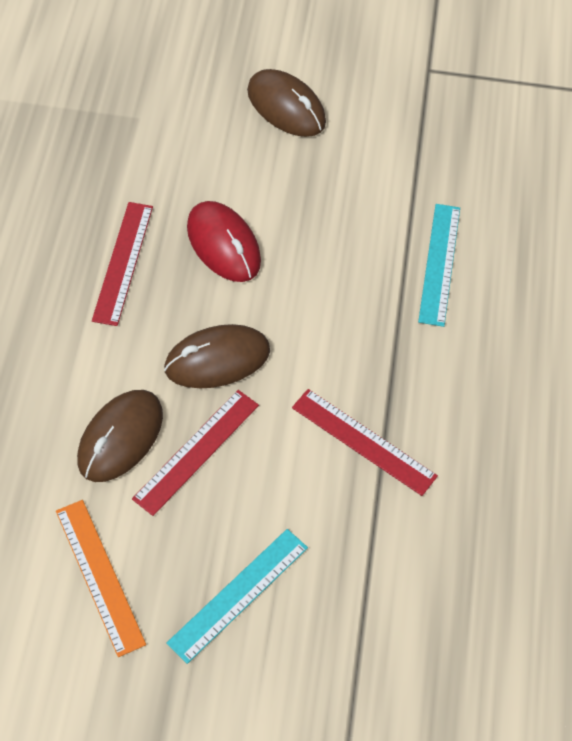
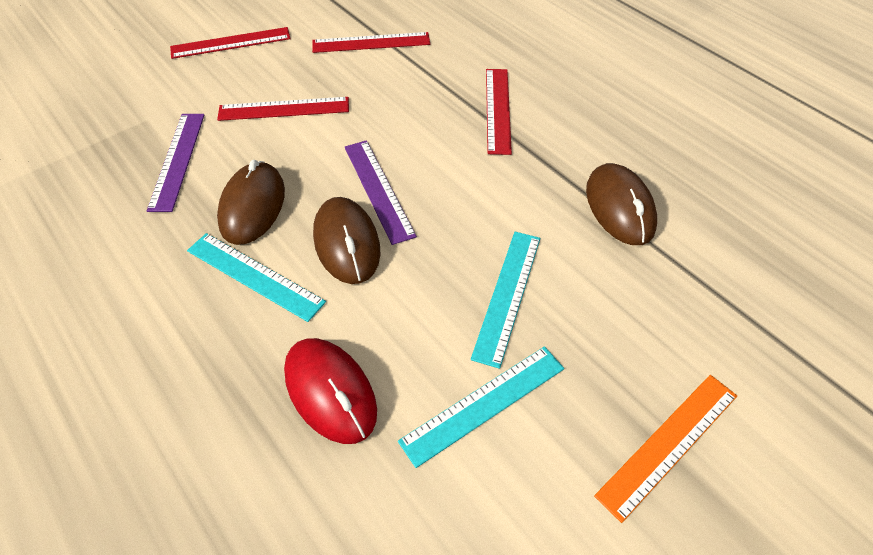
purple ruler: none = 0 -> [147,114,204,212] [345,140,417,245] = 2
red ruler: [92,202,153,326] [132,390,259,516] [292,389,438,496] = 3 -> [170,27,291,59] [217,97,349,121] [312,32,430,53] [486,69,512,155] = 4
turquoise ruler: [166,529,308,664] [418,204,460,327] = 2 -> [187,233,326,322] [398,346,564,468] [471,232,540,369] = 3

